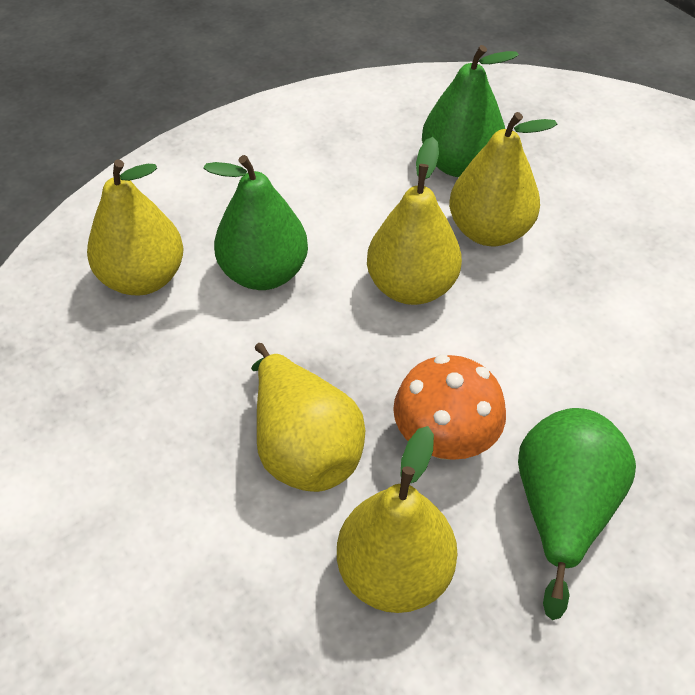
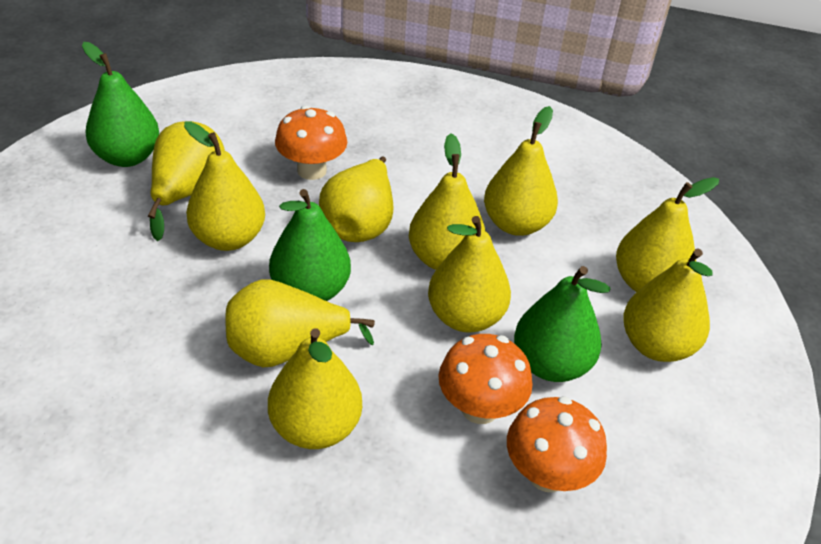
orange mushroom: [393,355,506,460] = 1 -> [275,106,347,180] [438,334,532,424] [507,396,607,492] = 3
yellow pear: [87,160,184,296] [251,343,365,492] [337,426,457,613] [367,137,462,305] [449,112,557,246] = 5 -> [148,121,225,241] [184,121,265,251] [226,279,375,367] [268,328,362,449] [319,156,393,242] [409,134,485,270] [428,216,511,333] [484,106,558,236] [616,177,719,292] [623,248,713,362] = 10

